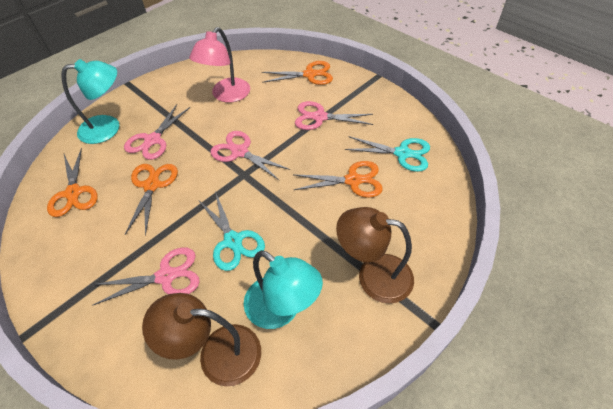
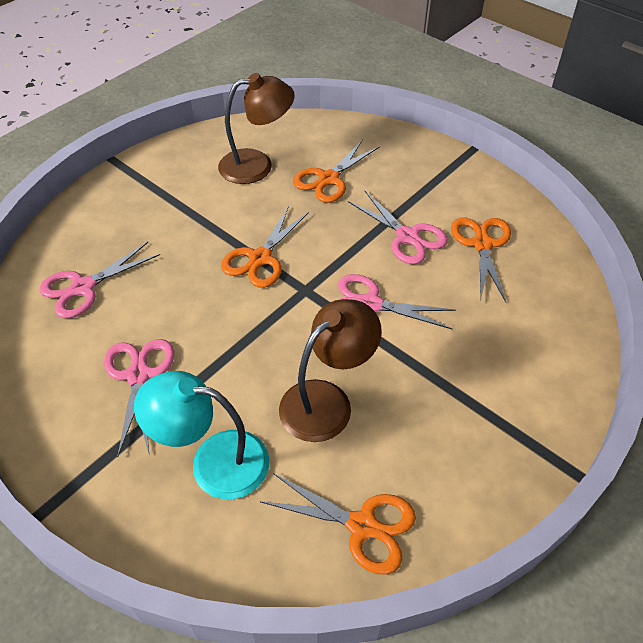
pink lamp: [189,27,250,103] = 1 -> none = 0
turquoise lamp: [61,59,119,144] [243,250,323,329] = 2 -> [134,371,270,499] = 1
turquoise scissors: [198,191,265,271] [345,136,430,172] = 2 -> none = 0

